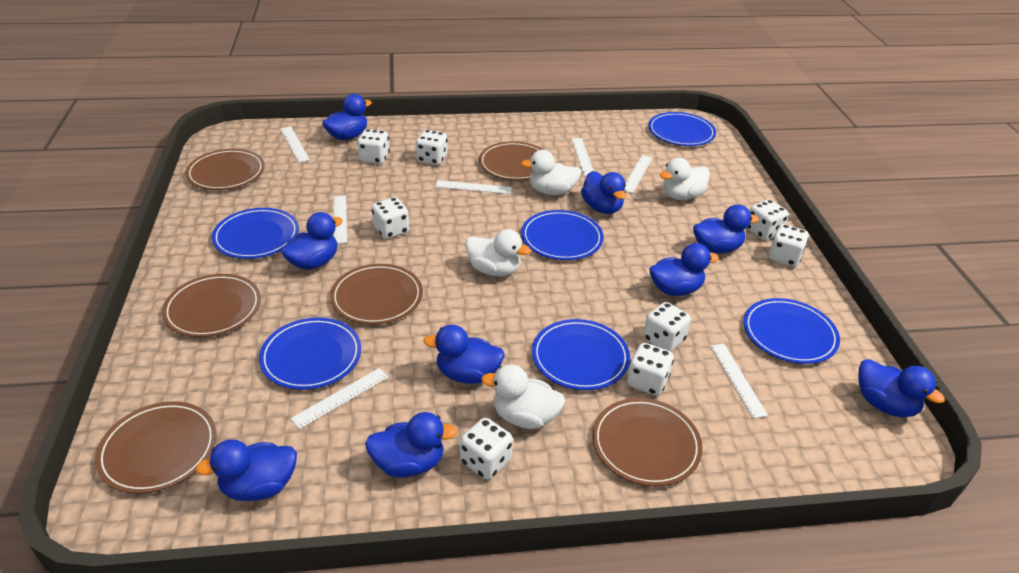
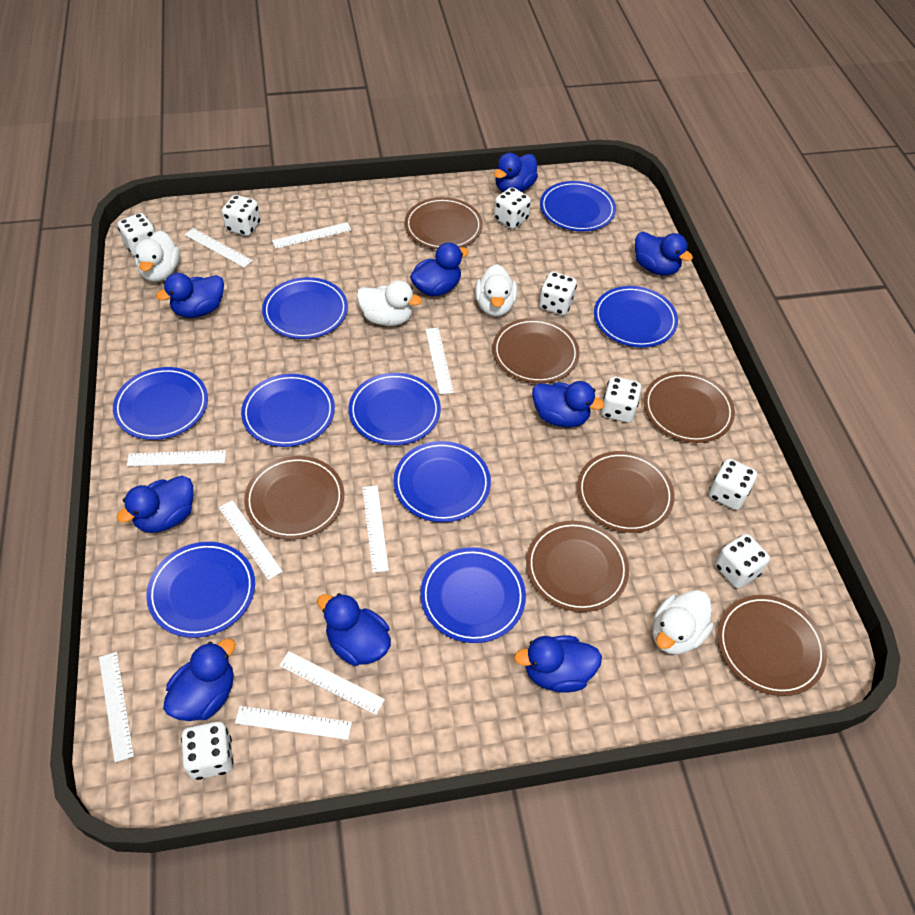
blue plate: [212,208,299,259] [259,317,361,390] [521,210,604,260] [532,319,630,390] [648,112,716,146] [744,298,840,364] = 6 -> [113,367,208,440] [146,542,255,638] [241,374,335,447] [262,277,348,339] [348,373,441,445] [393,441,491,522] [420,547,526,643] [540,181,616,232] [594,286,678,347] = 9
brown plate: [95,401,217,494] [162,274,261,337] [185,149,265,190] [330,264,423,325] [479,141,543,181] [592,398,703,486] = 6 -> [244,456,344,540] [405,197,483,249] [493,318,580,383] [526,521,629,612] [577,451,674,533] [644,371,735,443] [717,595,827,696] = 7
white ruler: [280,126,310,162] [290,368,388,429] [334,196,347,244] [435,180,512,194] [571,138,594,176] [624,155,653,193] [710,344,768,418] = 7 -> [99,652,134,762] [127,450,226,466] [184,228,253,267] [219,500,283,580] [235,706,352,740] [272,222,351,249] [279,651,385,715] [362,485,389,573] [425,328,454,394] = 9

